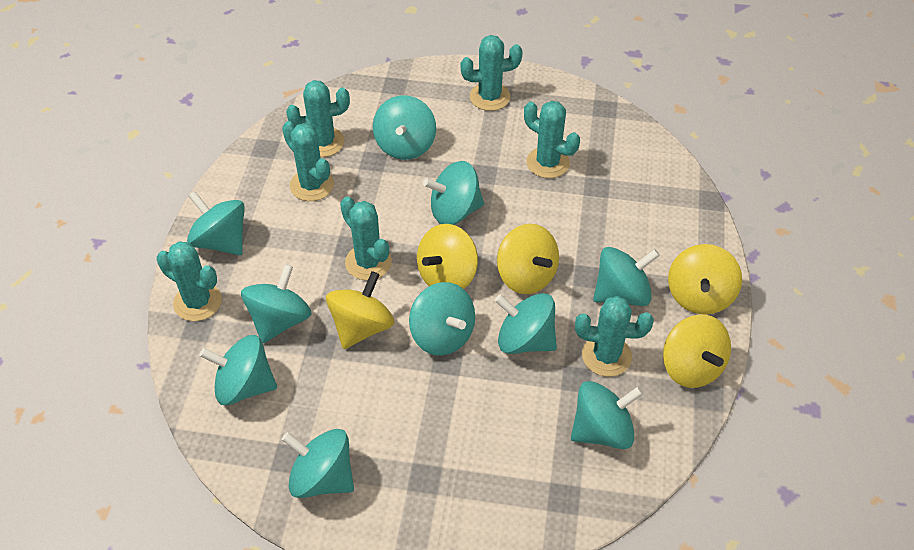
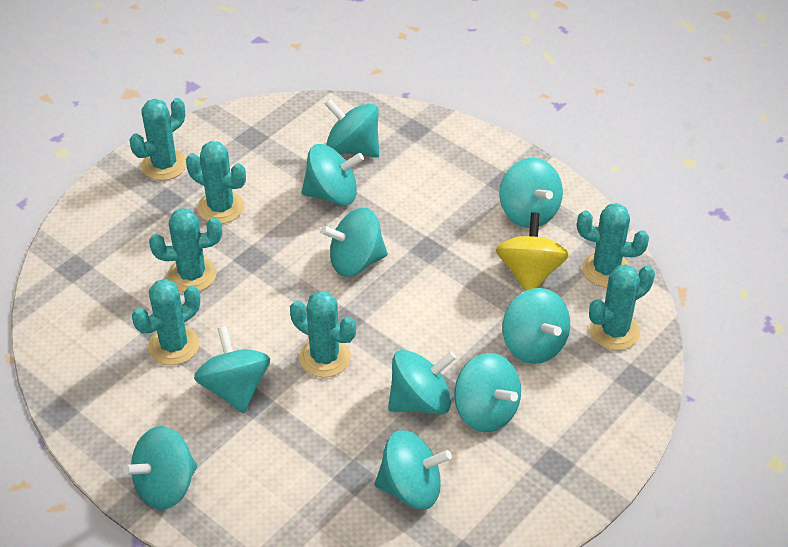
yellow spinning top: [326,271,394,349] [417,224,478,289] [497,224,559,294] [663,315,731,388] [668,244,742,314] = 5 -> [496,213,569,291] = 1

